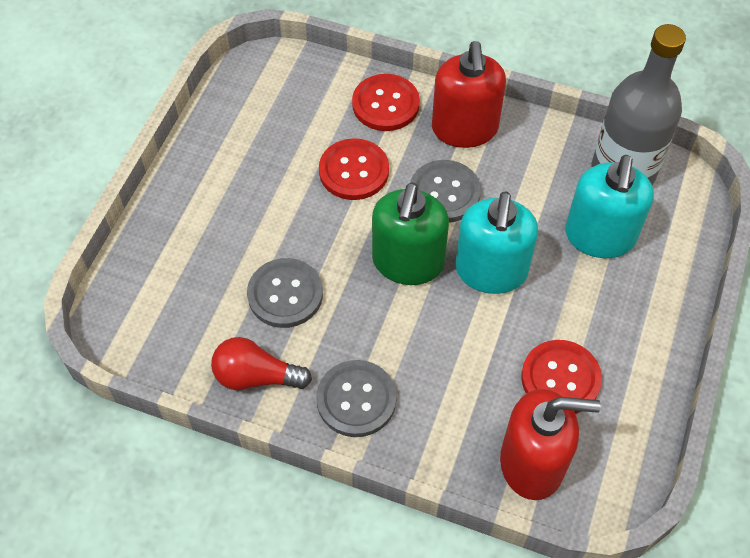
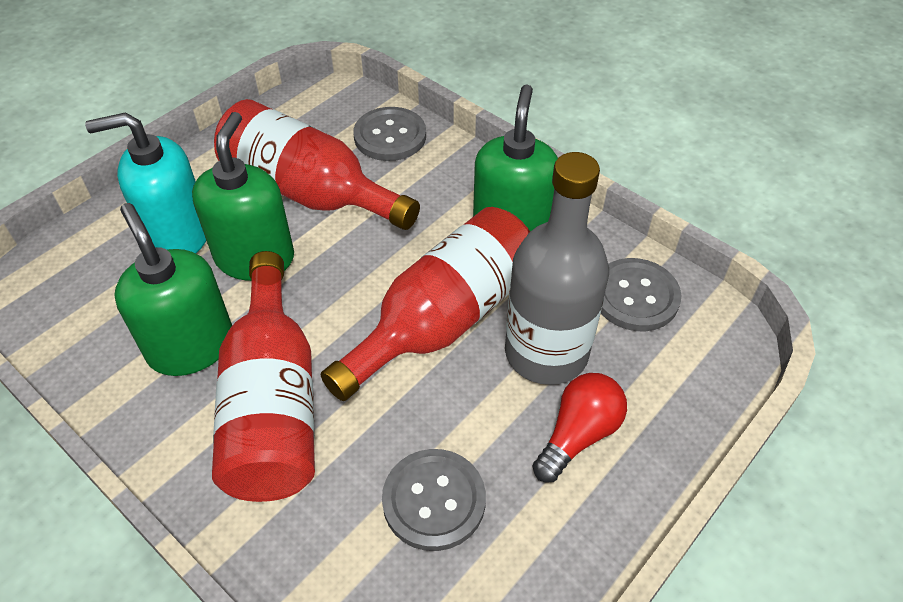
green soap dispenser: [372,182,449,285] = 1 -> [114,203,232,376] [192,112,294,281] [473,84,558,232] = 3
red bottle: none = 0 -> [212,251,315,502] [214,99,420,230] [321,207,530,401] = 3
red button: [319,138,389,200] [352,74,420,131] [521,340,602,414] = 3 -> none = 0
red soap dispenser: [432,41,506,148] [500,389,601,500] = 2 -> none = 0
turquoise soap dispenser: [455,192,538,294] [565,155,654,258] = 2 -> [85,112,206,253] = 1

